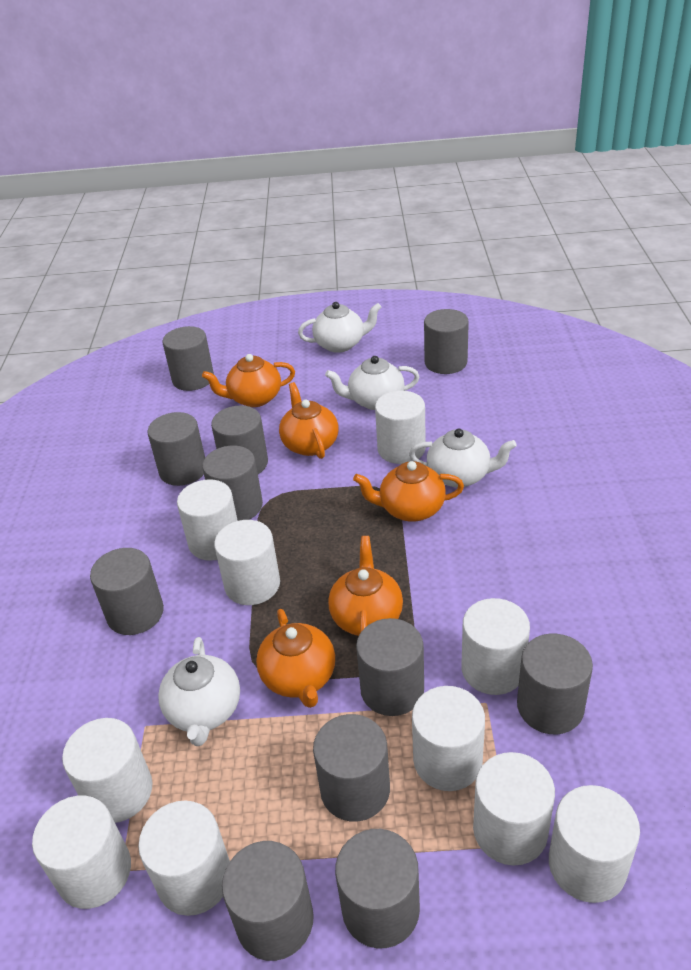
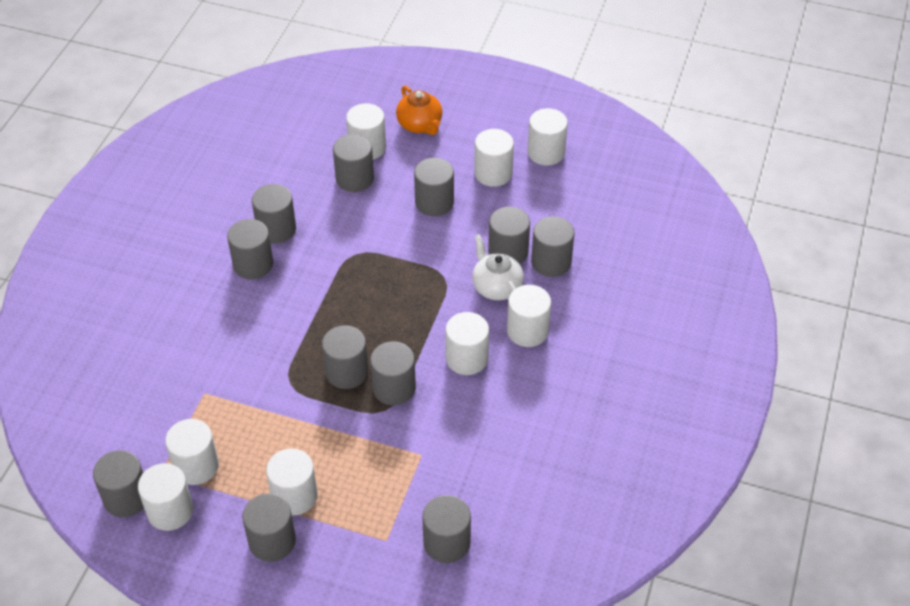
orange teapot: [202,354,295,407] [256,609,335,708] [279,382,339,459] [328,536,403,636] [353,461,464,522] = 5 -> [396,85,442,135] = 1
white cylinder: [32,796,131,909] [62,718,153,823] [138,801,230,916] [177,479,238,561] [214,520,280,605] [375,390,426,464] [412,686,485,791] [461,598,530,695] [473,752,555,866] [549,785,640,903] = 10 -> [138,463,193,531] [165,419,219,485] [266,448,318,516] [346,103,386,160] [445,312,489,375] [474,129,514,187] [507,285,551,347] [527,108,568,166] = 8
white teapot: [158,637,240,746] [298,302,382,353] [325,356,419,410] [409,429,517,488] = 4 -> [472,234,524,300] = 1

